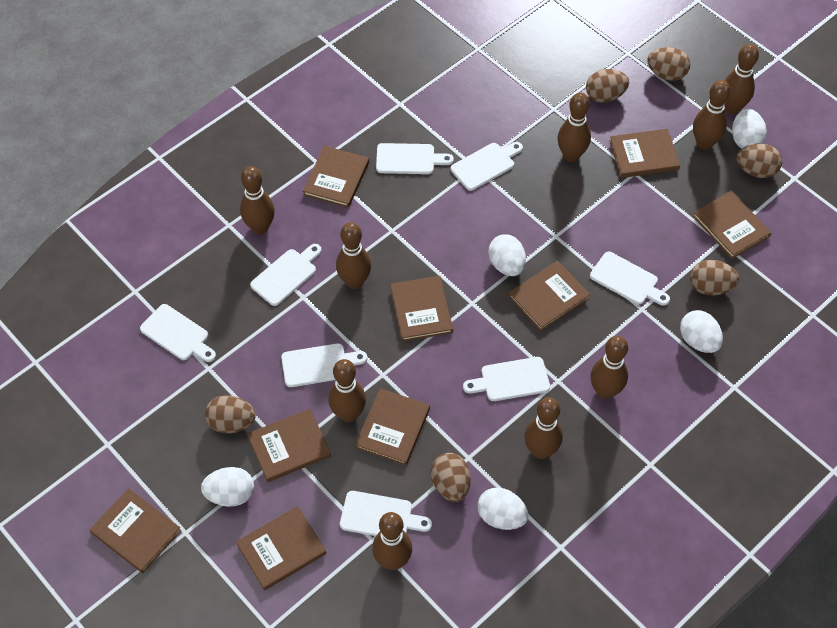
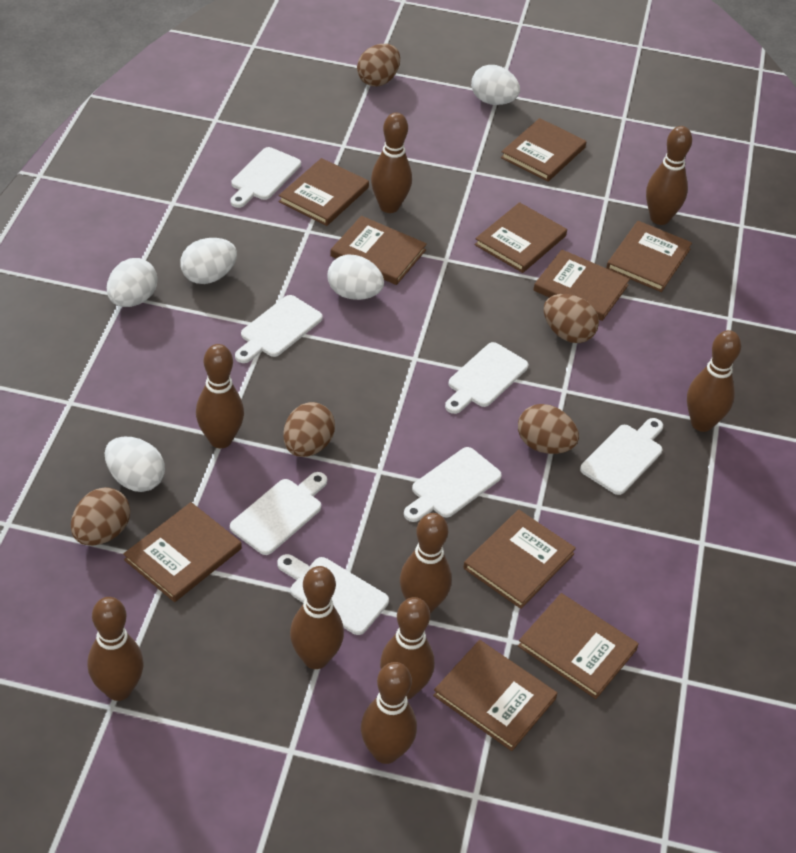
brown book: [90,488,181,573] [236,506,326,590] [247,409,331,482] [303,146,369,208] [355,388,430,466] [390,276,453,342] [509,261,590,331] [610,129,680,178] [693,191,771,259] = 9 -> [123,502,242,602] [279,158,369,226] [330,216,427,285] [433,640,557,751] [463,510,576,609] [475,202,567,273] [501,118,586,182] [518,593,639,699] [533,250,630,321] [606,221,692,292] = 10
brown egg: [205,395,256,433] [431,453,471,502] [586,69,629,103] [647,47,690,81] [690,260,739,296] [736,144,782,178] = 6 -> [71,487,130,546] [283,402,335,457] [357,44,400,86] [518,404,579,454] [544,294,599,343] = 5
white cutting board: [140,304,216,362] [250,244,322,306] [281,343,367,387] [340,491,432,536] [376,143,454,174] [451,142,523,191] [463,357,550,401] [590,252,670,306] = 8 -> [230,147,301,208] [230,472,327,555] [235,295,323,363] [277,554,389,635] [404,447,502,522] [445,342,528,414] [580,418,663,495] = 7

